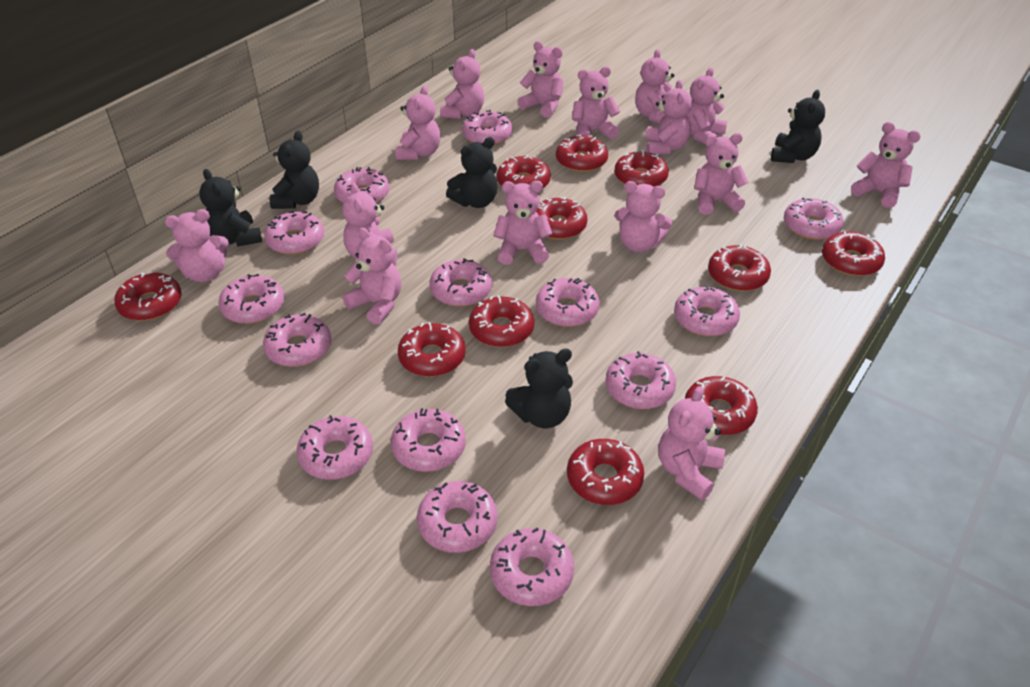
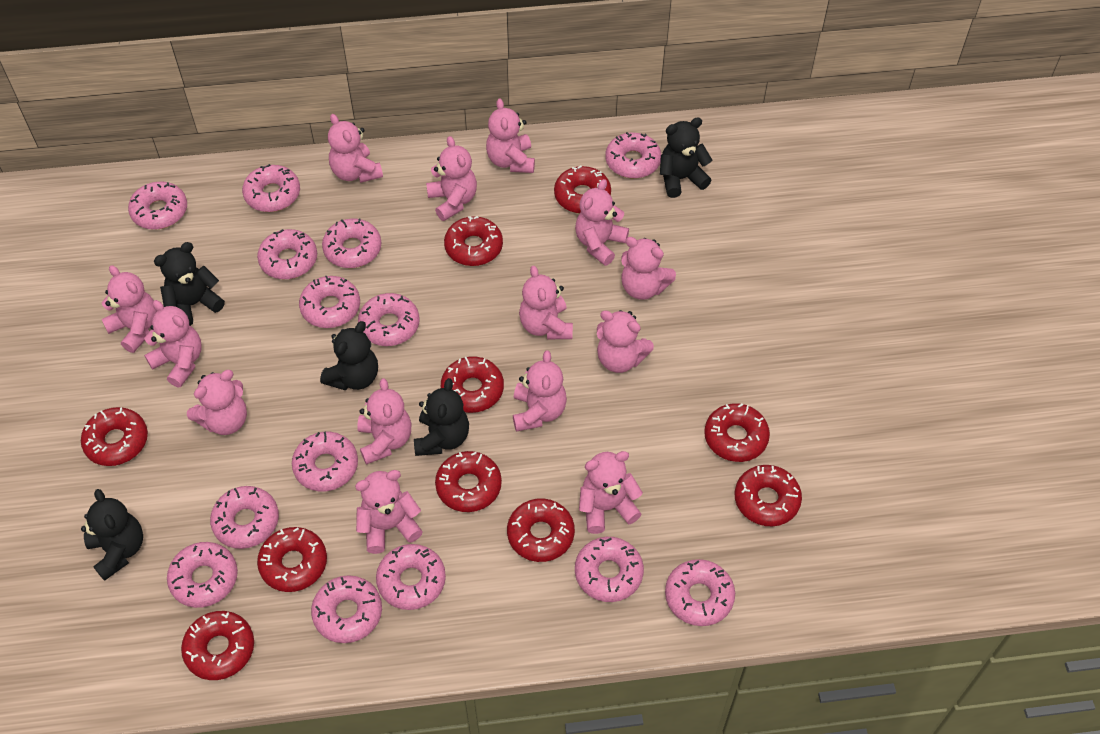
pink teddy bear: [165,209,229,282] [342,183,397,264] [342,228,401,325] [396,85,441,160] [440,49,484,119] [493,181,553,265] [518,41,563,118] [572,66,620,139] [614,181,672,252] [635,49,675,124] [645,80,692,155] [658,386,725,500] [687,68,727,145] [694,133,749,215] [851,122,921,208] = 15 -> [101,265,157,353] [144,300,202,387] [187,370,247,435] [328,114,383,183] [355,470,423,554] [357,378,411,465] [426,136,477,221] [486,99,535,173] [513,351,567,432] [519,266,573,339] [575,179,629,266] [579,451,643,534] [597,310,654,373] [621,237,676,300] = 14
red donut: [114,271,182,321] [398,322,466,377] [469,295,534,347] [497,155,551,188] [536,197,587,240] [556,134,608,172] [567,439,644,505] [615,150,669,187] [685,376,758,435] [708,244,771,291] [822,231,885,276] = 11 -> [81,407,148,466] [181,611,254,680] [257,527,327,592] [435,451,502,512] [441,356,504,413] [444,216,503,266] [507,498,575,562] [554,166,611,213] [704,403,770,462] [735,465,802,526] = 10

